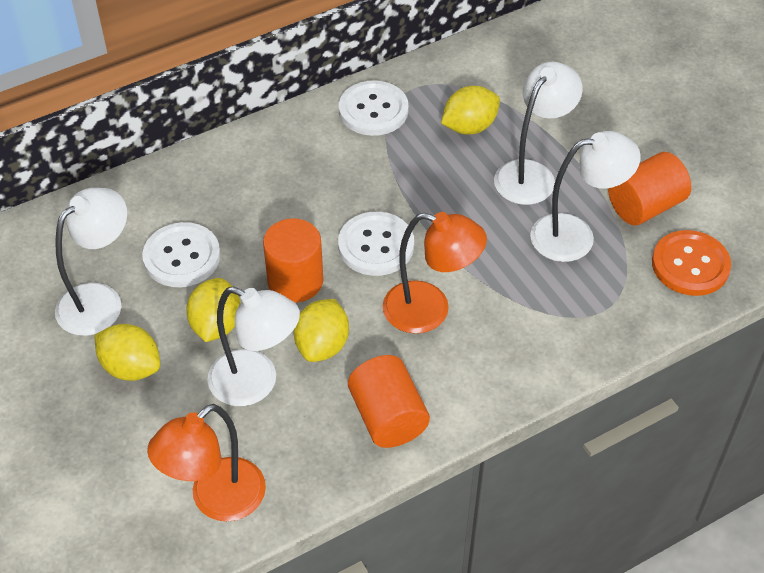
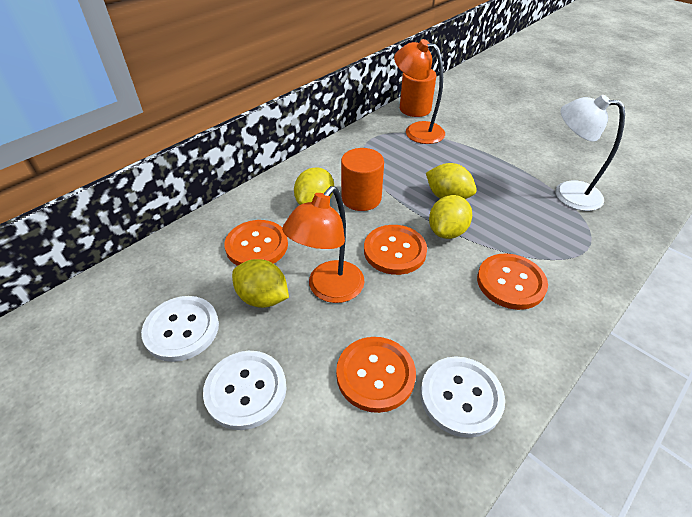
orange button: [652,230,731,296] = 1 -> [225,220,288,266] [336,337,416,413] [364,225,427,275] [477,253,548,310] = 4
orange cylinder: [263,218,323,303] [348,355,430,448] [608,152,691,225] = 3 -> [341,148,384,211] [400,69,436,117] = 2
white lamp: [55,188,127,336] [207,287,300,406] [494,62,583,205] [530,131,641,262] = 4 -> [555,95,625,211] = 1

